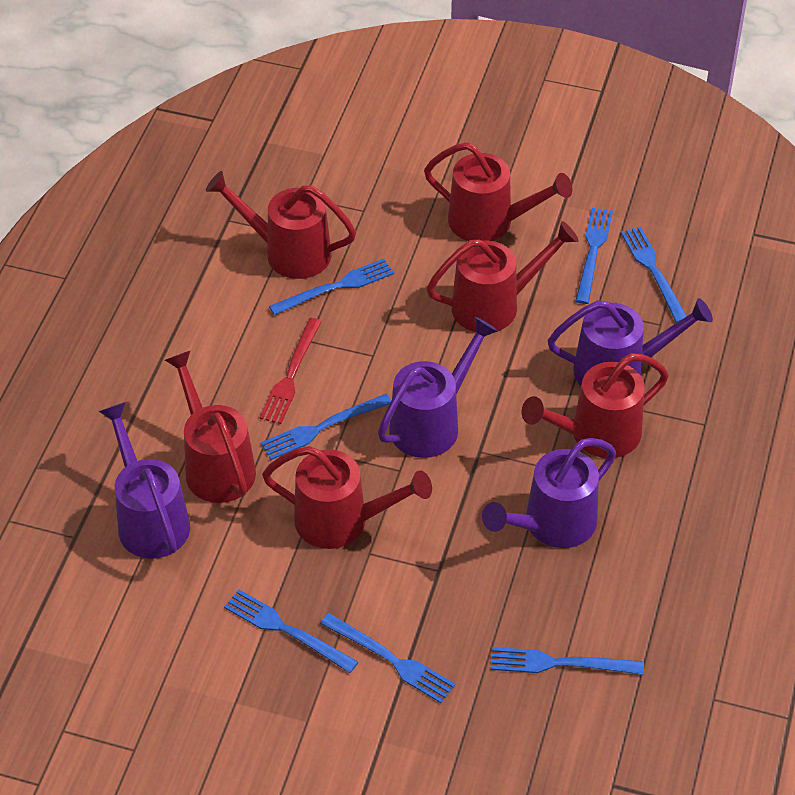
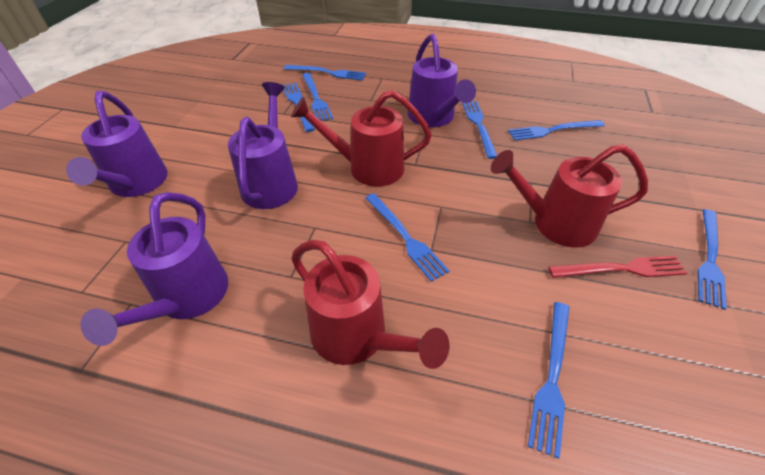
blue fork: [224,589,358,673] [261,394,391,460] [269,259,394,315] [320,613,455,703] [491,647,644,675] [575,208,613,304] [621,227,686,323] = 7 -> [283,83,315,132] [284,65,366,81] [302,73,333,121] [365,193,449,282] [462,101,497,159] [508,120,605,141] [528,302,569,459] [698,209,727,310] = 8
red watering can: [165,350,256,503] [206,171,356,279] [262,446,432,549] [424,142,572,241] [426,221,579,332] [522,353,669,458] = 6 -> [291,90,432,187] [291,240,449,369] [491,144,648,248] = 3

